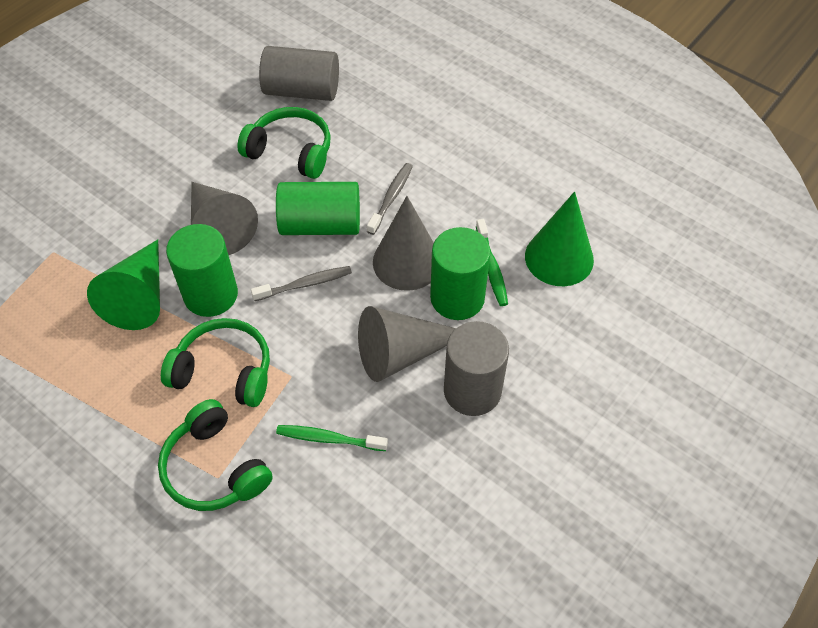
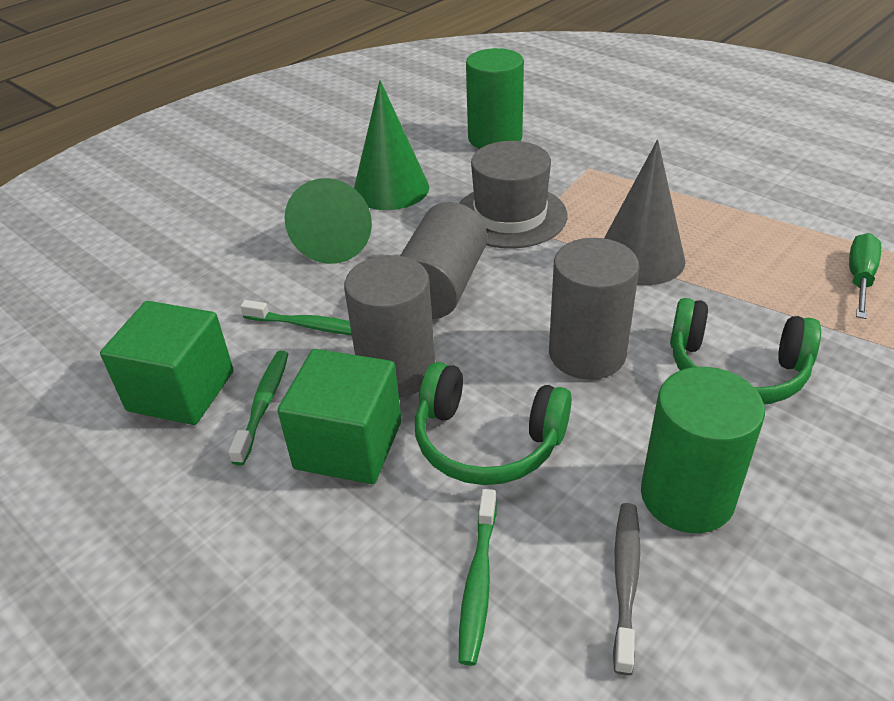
green cube: none = 0 -> [100,301,234,425] [278,349,402,484] = 2
green cylinder: [166,224,238,317] [276,182,360,235] [430,227,491,320] = 3 -> [466,48,524,149] [641,367,765,533] = 2
green headphones: [158,399,273,511] [161,318,270,407] [237,107,331,179] = 3 -> [415,362,572,485] [670,298,821,404] = 2
green screwdriver: none = 0 -> [849,233,881,319] = 1
green toothbrush: [276,425,388,451] [476,219,508,306] = 2 -> [228,351,288,466] [240,300,352,335] [459,489,497,666] = 3
grey cone: [191,182,258,255] [358,306,456,382] [373,196,434,291] = 3 -> [604,140,685,285] = 1
grey cylinder: [259,46,339,101] [444,321,509,416] = 2 -> [344,255,435,397] [400,202,487,319] [549,238,639,380] = 3
grey hat: none = 0 -> [459,141,568,249] = 1
grey toothbrush: [251,266,352,301] [367,163,413,235] = 2 -> [613,503,640,675] = 1

